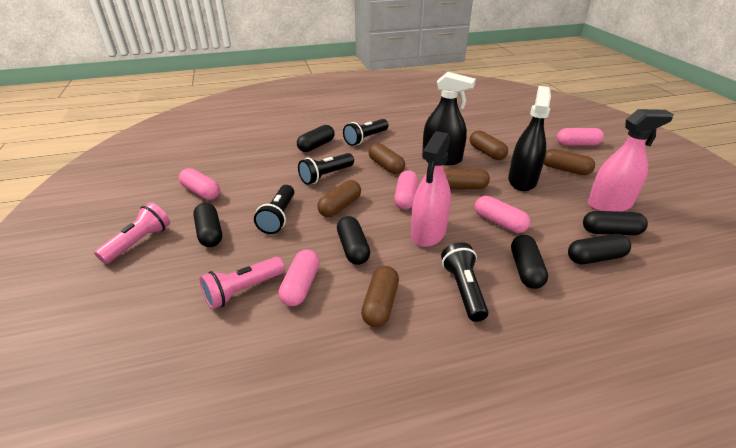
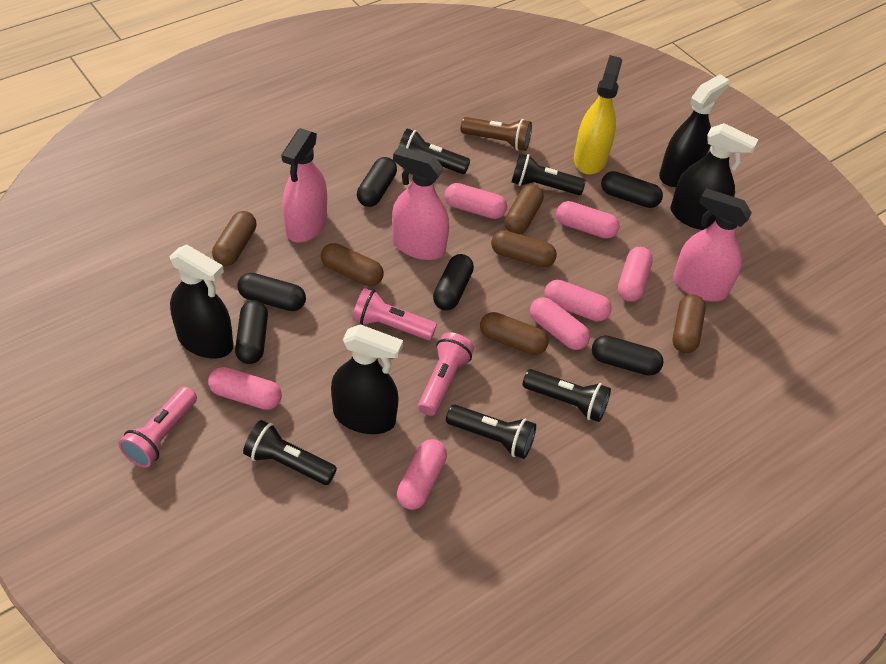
black flashlight: [254,185,294,234] [298,153,354,185] [343,119,389,146] [441,242,489,322] = 4 -> [243,420,337,485] [399,128,470,174] [446,405,536,459] [511,153,586,195] [523,369,611,422] = 5
black spray bottle: [423,72,476,165] [508,86,551,191] = 2 -> [170,245,233,358] [331,324,403,434] [659,74,729,187] [670,123,758,230] = 4
brown flashlight: none = 0 -> [461,117,532,151] = 1
pink capsule: [179,168,220,200] [278,249,320,306] [394,170,418,210] [475,196,530,233] [557,128,604,145] = 5 -> [208,367,282,410] [397,439,447,510] [445,183,507,219] [530,297,590,350] [544,280,612,321] [556,201,620,239] [618,247,653,302] = 7
pink flashlight: [94,202,170,264] [200,257,285,309] = 2 -> [118,387,197,468] [352,288,437,340] [418,332,474,416] = 3
pink spray bottle: [411,131,451,247] [588,109,674,212] = 2 -> [281,128,327,242] [392,146,449,260] [673,188,752,301] = 3
yellow spray bottle: none = 0 -> [574,55,622,175] = 1

